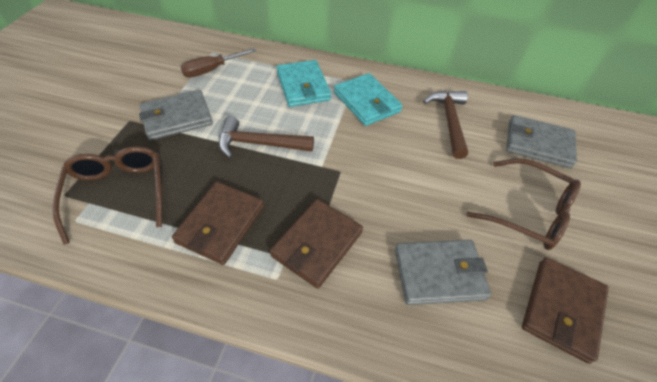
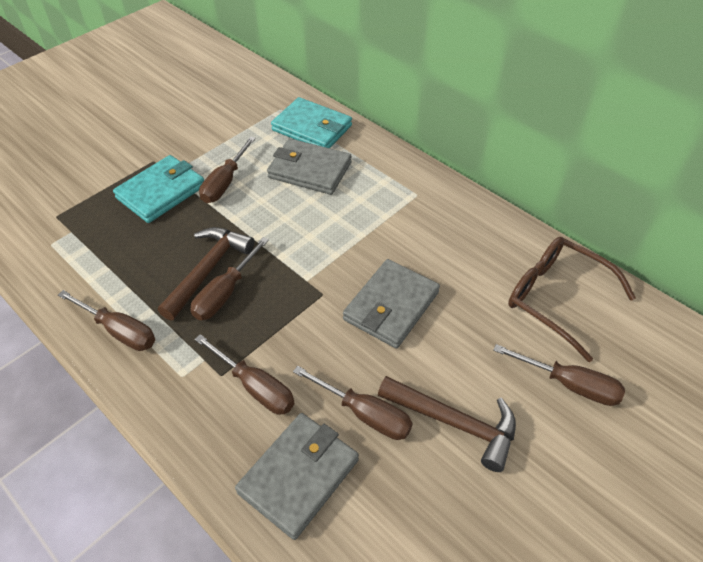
brown glasses: [52,146,162,245] [466,158,581,250] = 2 -> [508,237,636,362] = 1
brown screwdriver: [181,48,256,77] = 1 -> [58,290,155,351] [190,237,269,320] [195,334,295,415] [199,136,256,203] [293,366,413,440] [493,344,625,406] = 6
brown wallet: [172,182,264,265] [270,199,363,289] [522,257,609,364] = 3 -> none = 0

